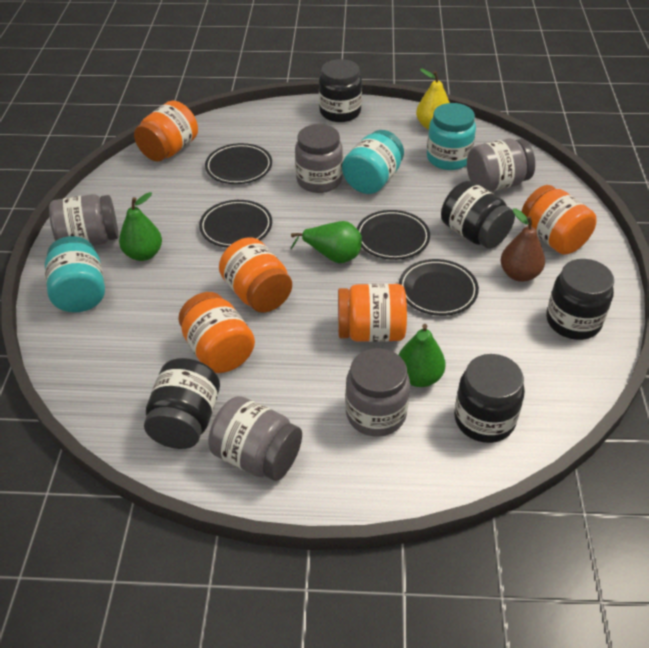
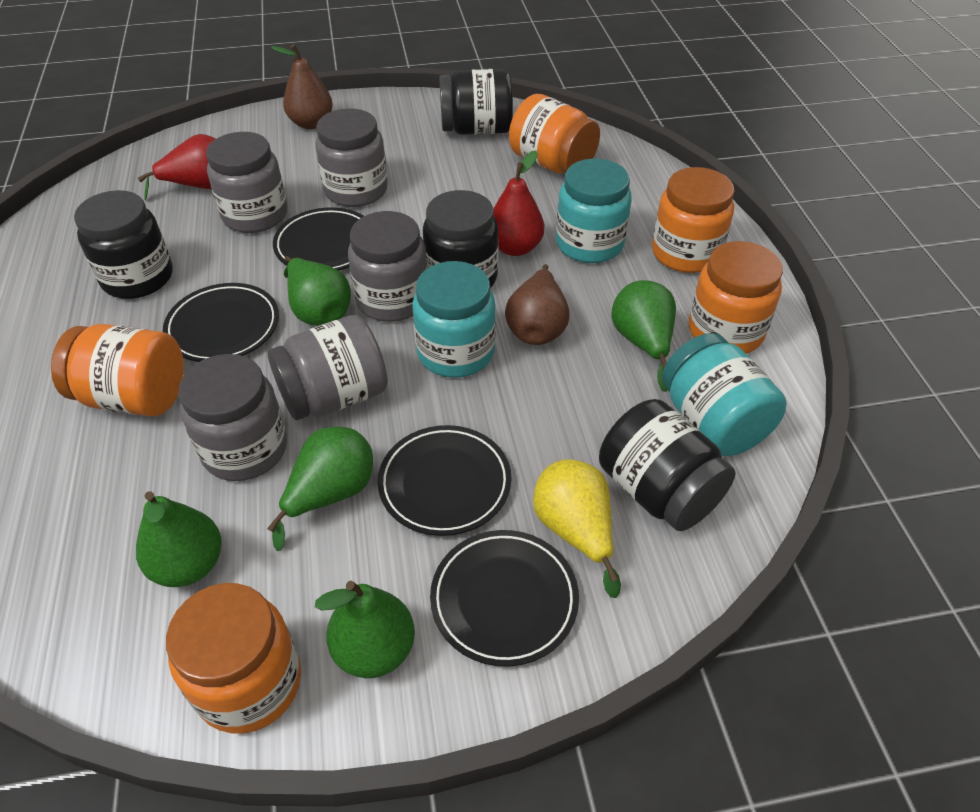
black jar: [144,358,220,449] [319,59,362,122] [441,181,515,249] [454,354,525,443] [546,259,614,340] = 5 -> [74,190,173,299] [423,190,499,288] [439,69,513,135] [599,399,736,531] = 4
brown pear: [501,208,545,282] = 1 -> [271,44,333,129] [505,264,569,345] = 2
green pear: [119,192,162,261] [291,221,362,264] [398,324,445,387] = 3 -> [136,491,222,587] [267,427,373,551] [284,256,351,326] [315,581,415,678] [612,280,676,392] = 5
red pear: none = 0 -> [138,134,216,200] [493,150,544,256] = 2

